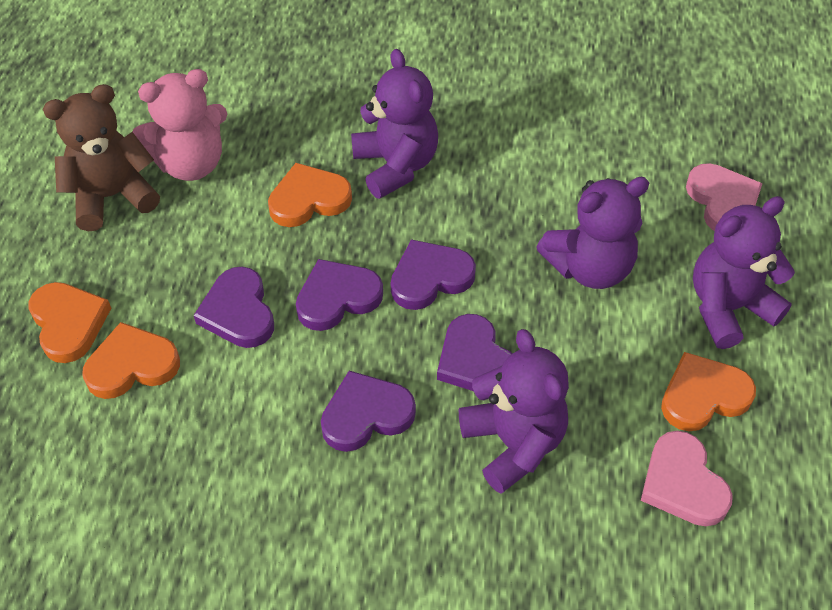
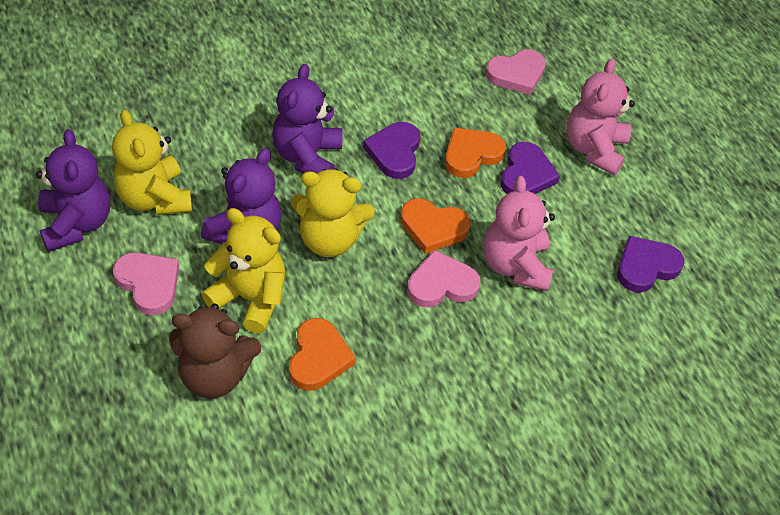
orange heart: [28,282,111,363] [82,322,180,399] [268,163,352,227] [661,352,756,431] = 4 -> [289,318,356,390] [400,198,471,254] [445,128,506,178] = 3
pink heart: [641,431,733,526] [686,163,762,231] = 2 -> [113,253,179,315] [407,250,480,307] [485,49,546,95] = 3
pink teddy bear: [133,69,227,181] = 1 -> [483,176,555,291] [566,59,635,176] = 2
purple heart: [194,267,274,348] [296,259,383,331] [321,371,416,452] [391,239,476,310] [437,314,512,391] = 5 -> [363,122,420,179] [501,142,560,194] [617,236,684,293] = 3
purple teddy bear: [351,49,438,199] [459,329,569,494] [536,177,649,289] [693,196,795,349] = 4 -> [36,129,110,252] [201,148,282,244] [272,64,343,174] = 3
yellow teddy bear: none = 0 -> [112,110,192,215] [201,208,285,333] [291,168,375,257] = 3

